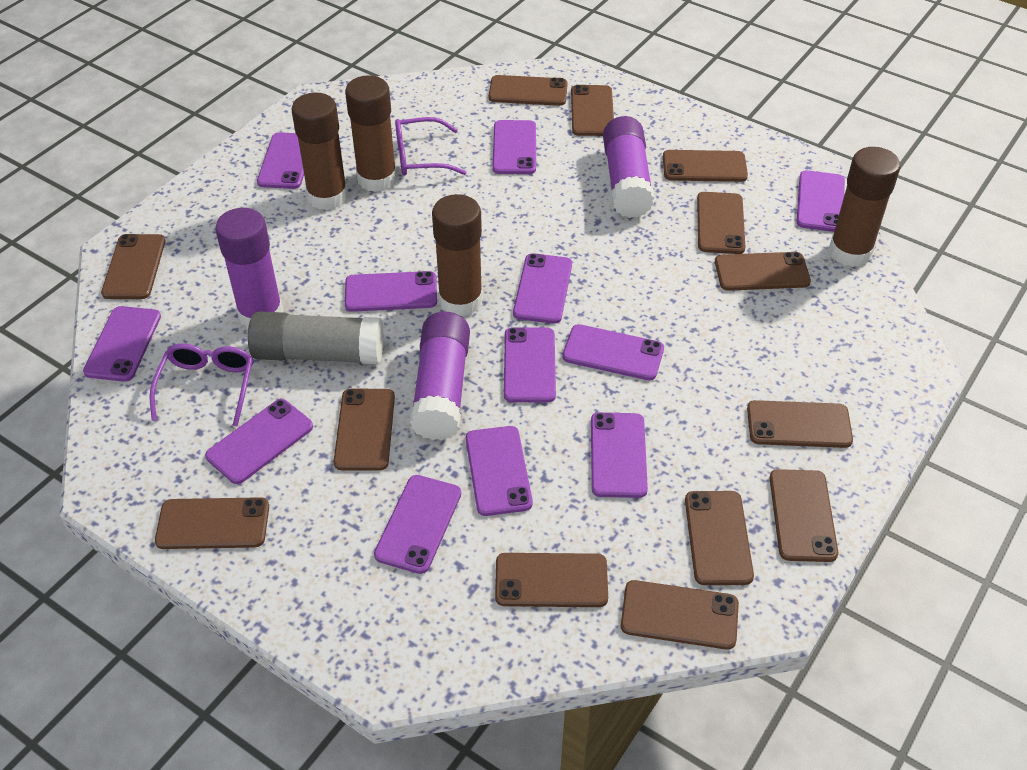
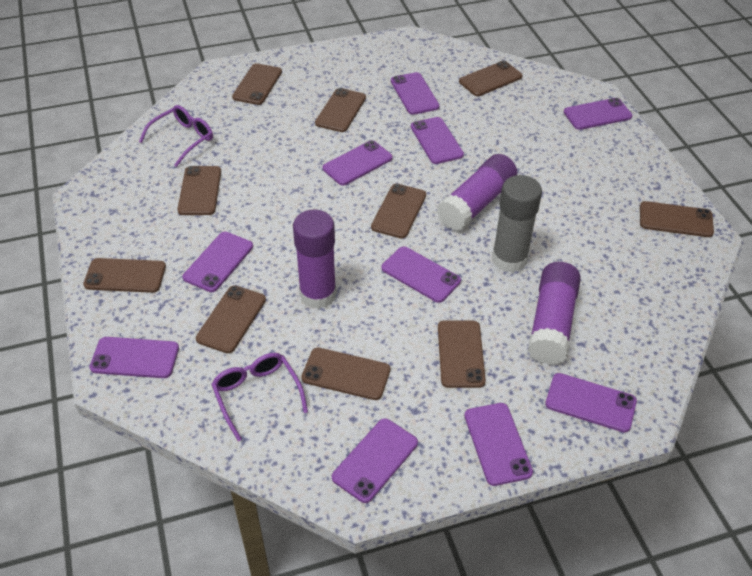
brown glue stick: [291,93,348,210] [345,75,397,192] [432,194,483,317] [829,147,900,267] = 4 -> none = 0
brown phone: [101,234,165,299] [155,497,269,549] [334,389,395,471] [489,75,568,106] [495,553,608,607] [571,85,614,136] [621,580,739,650] [663,150,748,182] [685,491,754,585] [697,192,745,254] [715,252,811,291] [747,400,853,448] [769,469,838,562] = 13 -> [83,258,166,293] [178,166,221,215] [196,285,266,353] [232,63,282,105] [301,348,390,400] [315,88,366,132] [371,184,426,238] [438,320,486,388] [459,61,523,96] [640,201,714,237] = 10
purple phone: [83,306,161,382] [205,399,313,484] [257,132,304,189] [345,271,437,312] [374,475,461,574] [466,426,533,516] [492,120,536,174] [504,327,556,402] [513,253,572,324] [562,324,664,380] [591,412,648,498] [796,170,845,232] = 12 -> [90,337,179,378] [183,232,253,292] [323,140,393,186] [332,418,418,503] [381,246,461,303] [391,72,440,115] [411,117,464,164] [464,403,533,486] [545,373,637,432] [564,98,632,130] = 10

